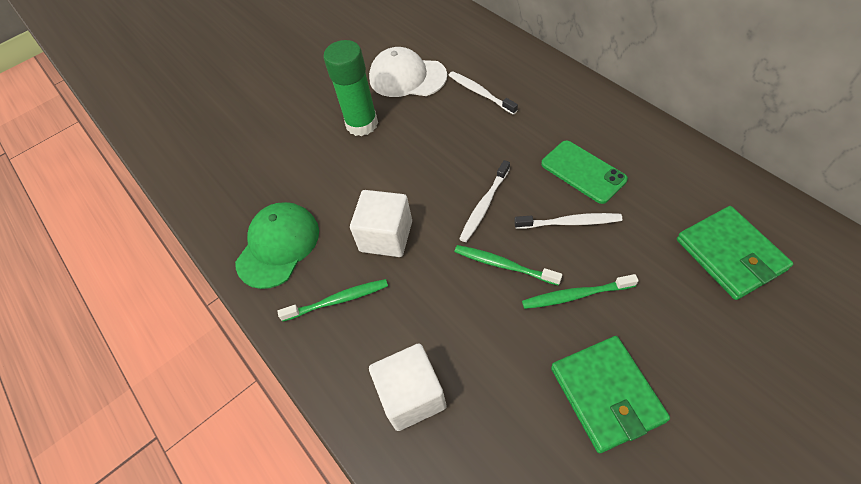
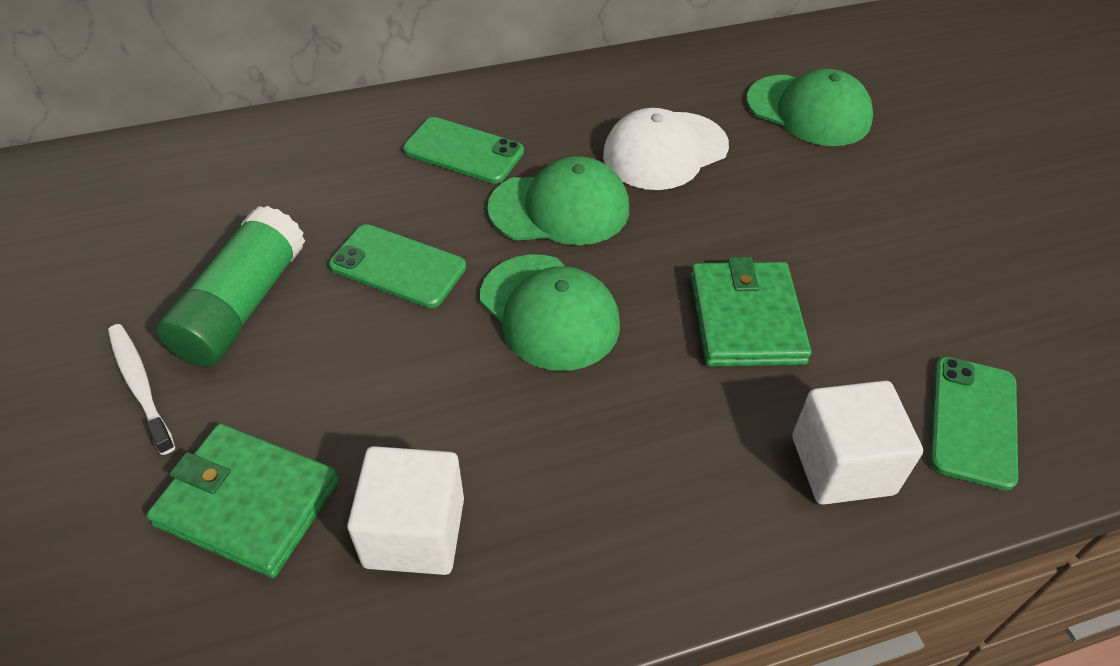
green cap: [235,202,319,289] = 1 -> [480,254,620,371] [487,156,629,245] [747,69,873,146] = 3
green phone: [541,141,628,204] = 1 -> [329,224,466,308] [403,117,524,184] [930,357,1018,490] = 3
green toothbrush: [278,279,388,322] [455,245,562,286] [522,274,638,309] = 3 -> none = 0
white toothbrush: [449,71,518,115] [459,160,510,242] [514,213,622,229] = 3 -> [108,324,175,455] = 1

